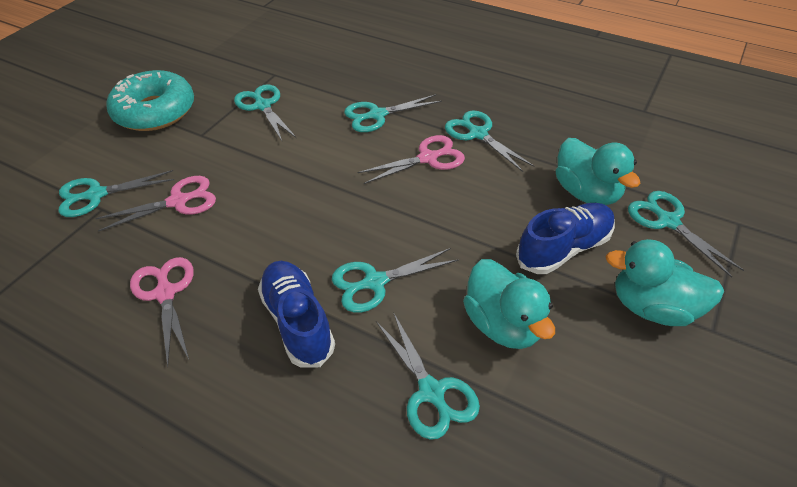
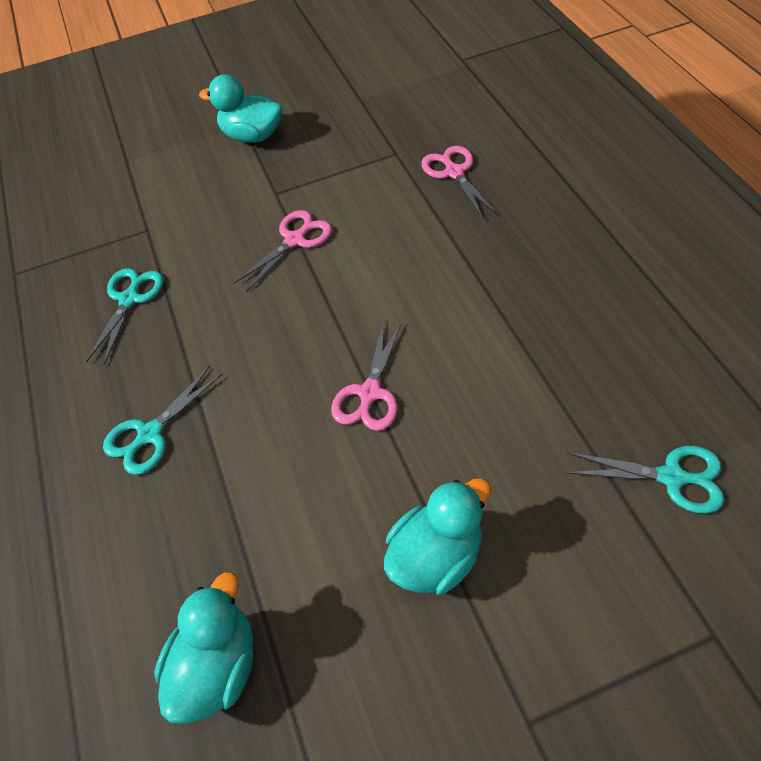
blue shoe: [258,261,335,368] [516,203,615,274] = 2 -> none = 0
turquoise donut: [106,70,194,131] = 1 -> none = 0
turquoise scissors: [58,170,174,217] [234,84,296,141] [332,248,459,313] [344,94,442,132] [376,312,480,440] [445,110,534,172] [628,191,744,278] = 7 -> [86,268,164,365] [103,366,222,475] [565,446,724,514] = 3

